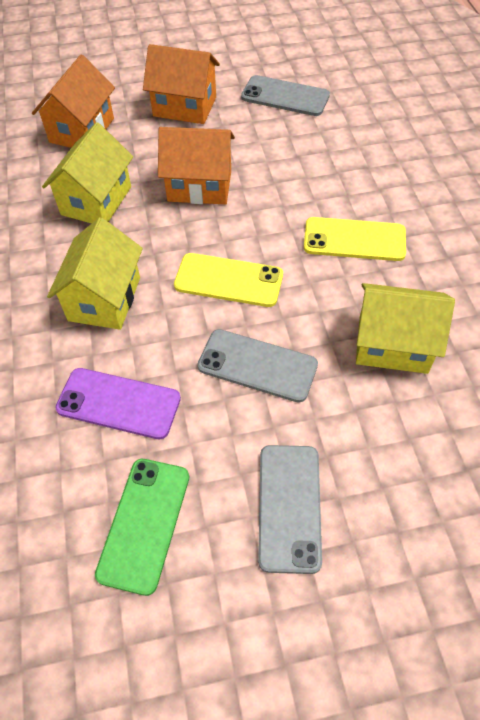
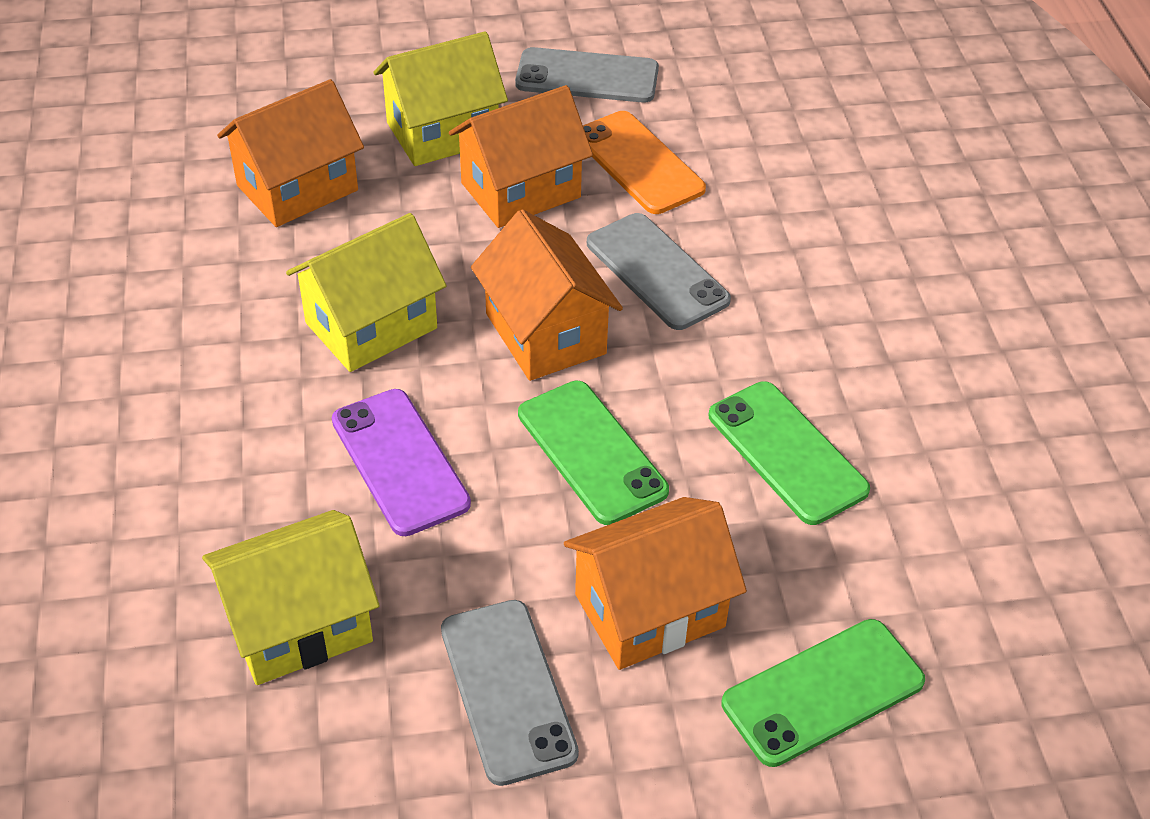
green phone: [95,459,189,596] = 1 -> [518,381,669,525] [709,381,870,525] [722,619,925,767] = 3
orange house: [32,55,115,148] [143,44,220,124] [158,127,235,204] = 3 -> [217,79,364,227] [449,85,593,228] [471,209,623,381] [564,497,747,670] = 4
orange phone: none = 0 -> [583,111,706,214] = 1
yellow phone: [174,253,283,307] [304,217,406,261] = 2 -> none = 0

